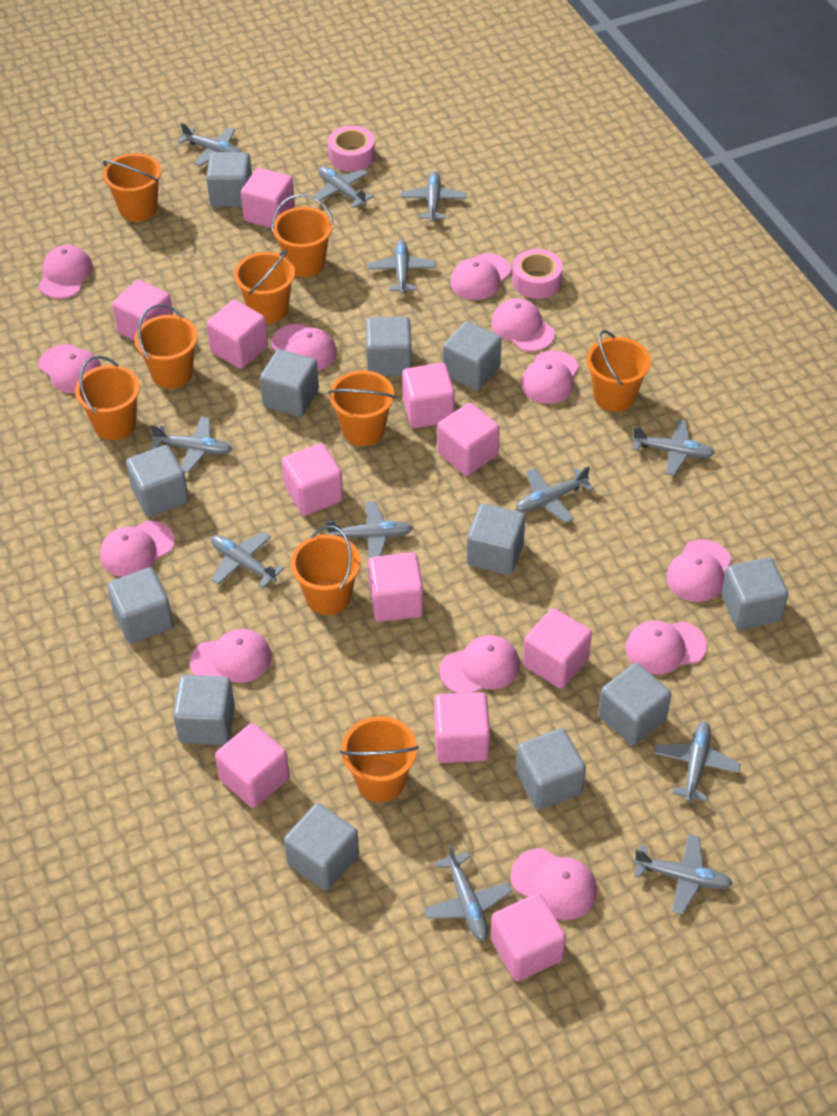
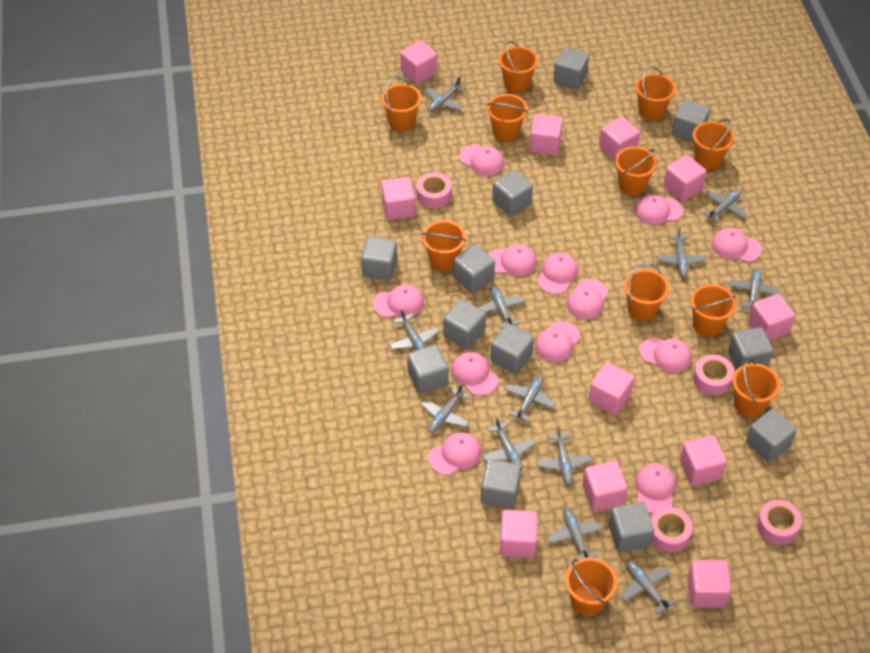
orange bucket: [75,356,140,440] [103,153,161,222] [134,304,198,389] [234,250,295,324] [272,194,333,277] [291,525,361,615] [328,370,395,446] [340,716,419,802] [587,330,651,412] = 9 -> [381,77,421,131] [422,220,466,271] [487,94,528,142] [499,41,538,93] [565,558,617,616] [615,146,657,195] [624,263,669,321] [635,67,676,121] [691,284,737,337] [693,119,734,170] [732,359,780,417] = 11
pink tape: [328,126,375,171] [512,249,563,299] = 2 -> [417,173,451,208] [651,507,692,553] [693,355,734,395] [757,500,802,545] = 4

